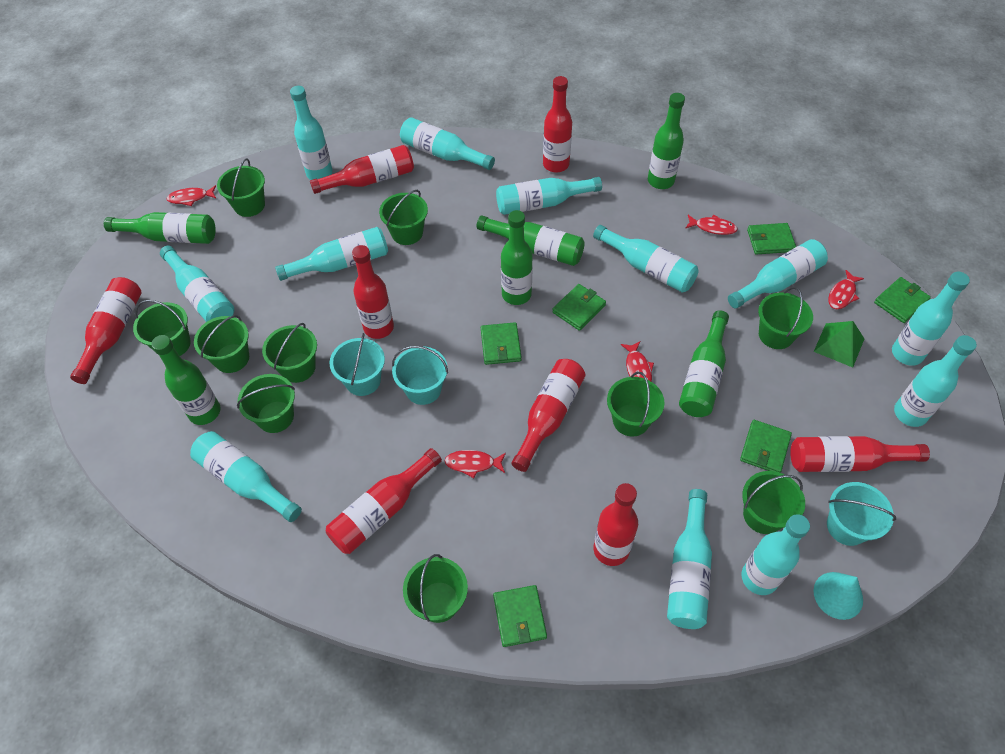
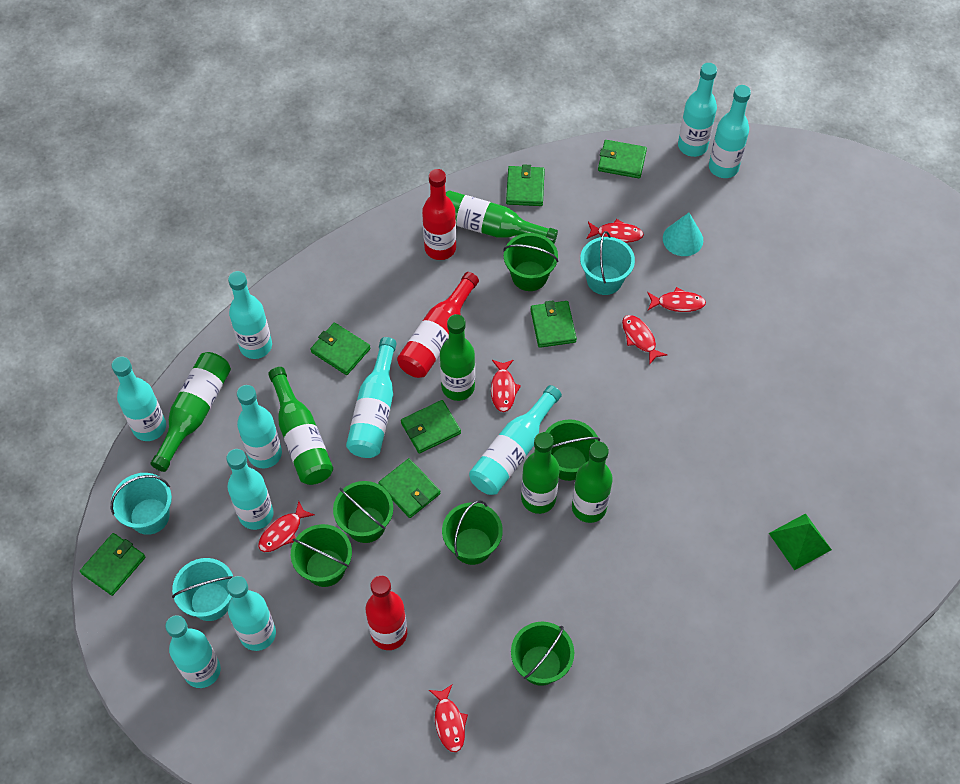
green bucket: [133,300,191,356] [194,315,249,373] [217,158,265,217] [237,374,295,433] [262,323,317,383] [379,190,428,245] [403,554,468,623] [607,372,665,436] [742,471,805,534] [758,287,813,349] = 10 -> [291,524,352,587] [333,481,393,543] [442,500,503,565] [503,233,558,291] [511,622,574,686] [545,419,600,481] = 6
green wallet: [481,322,521,365] [493,585,547,647] [552,284,606,331] [740,420,792,473] [747,223,796,255] [874,277,931,323] = 6 -> [80,533,145,596] [310,322,370,375] [378,458,440,518] [401,400,461,454] [506,164,545,206] [530,300,577,348] [598,140,647,178] = 7
red bottle: [70,277,142,384] [310,145,414,194] [326,448,442,554] [352,245,394,339] [511,359,586,472] [543,76,572,173] [593,483,638,566] [790,436,930,472] = 8 -> [366,575,407,650] [397,272,479,378] [422,169,456,260] = 3
red fish: [166,185,216,206] [444,450,506,478] [621,341,654,381] [686,215,738,235] [828,270,864,309] = 5 -> [259,501,314,552] [429,685,468,752] [491,360,521,412] [587,219,644,243] [622,315,667,365] [647,287,706,312] = 6
turquoise bottle: [160,246,234,322] [190,431,302,522] [275,227,388,281] [290,86,333,180] [400,117,495,170] [496,177,602,215] [593,225,699,293] [667,489,712,629] [728,239,828,308] [741,514,810,595] [892,272,970,366] [894,335,977,427] = 12 -> [112,356,166,441] [165,615,221,688] [226,449,274,530] [227,576,276,651] [228,271,272,359] [237,385,282,468] [346,337,397,458] [469,385,562,495] [678,63,717,157] [709,85,751,178] = 10

